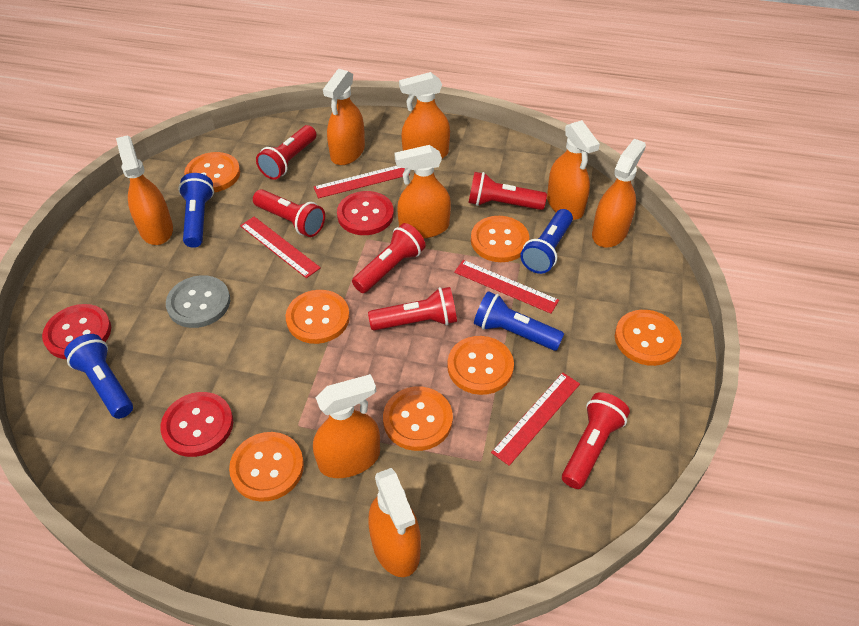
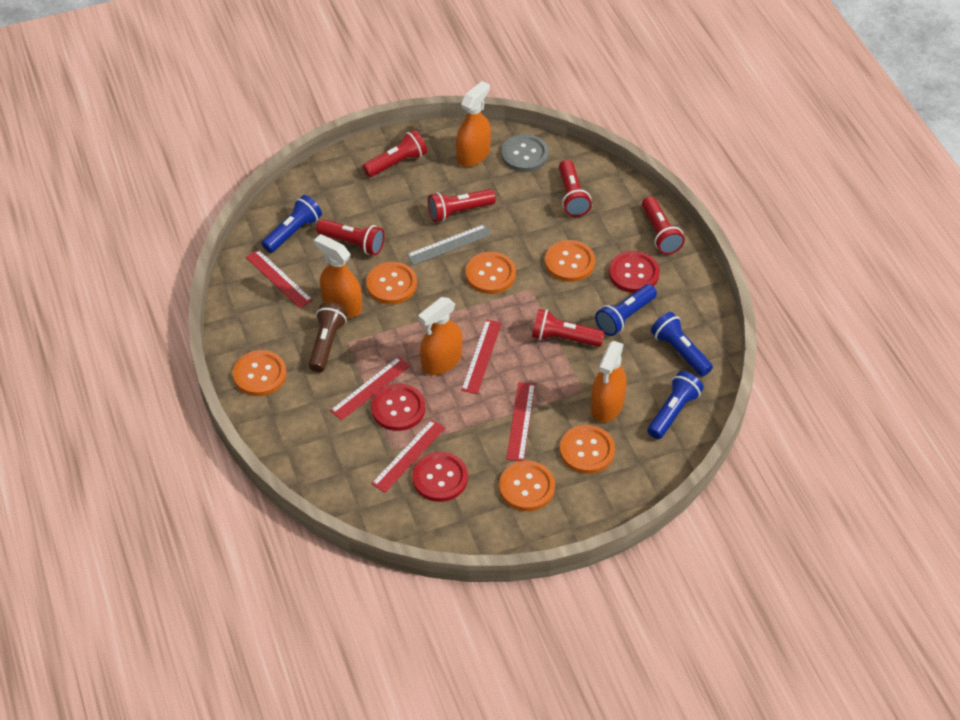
brown flashlight: none = 0 -> [309,302,347,372] = 1
grey ruler: none = 0 -> [406,224,492,265] = 1
orange button: [184,152,240,192] [229,432,304,502] [286,290,350,344] [383,386,453,451] [447,336,514,395] [471,216,529,262] [615,310,682,366] = 7 -> [233,350,287,396] [366,262,417,304] [466,252,516,294] [499,461,555,511] [545,240,595,282] [560,425,615,474] = 6
orange spray bottle: [116,135,173,245] [313,374,380,478] [323,69,365,165] [368,468,421,577] [394,145,451,239] [399,72,450,158] [547,120,600,220] [592,139,646,248] = 8 -> [314,234,362,317] [418,297,463,375] [456,81,491,167] [591,341,627,423] = 4
red ruler: [240,216,321,278] [314,166,410,198] [454,260,559,314] [491,372,580,466] = 4 -> [246,249,313,308] [330,357,410,420] [371,420,445,493] [461,319,502,394] [506,382,535,461] = 5

